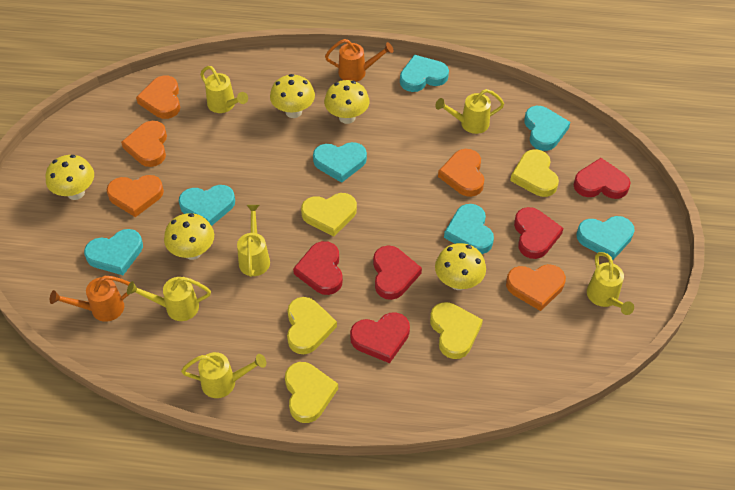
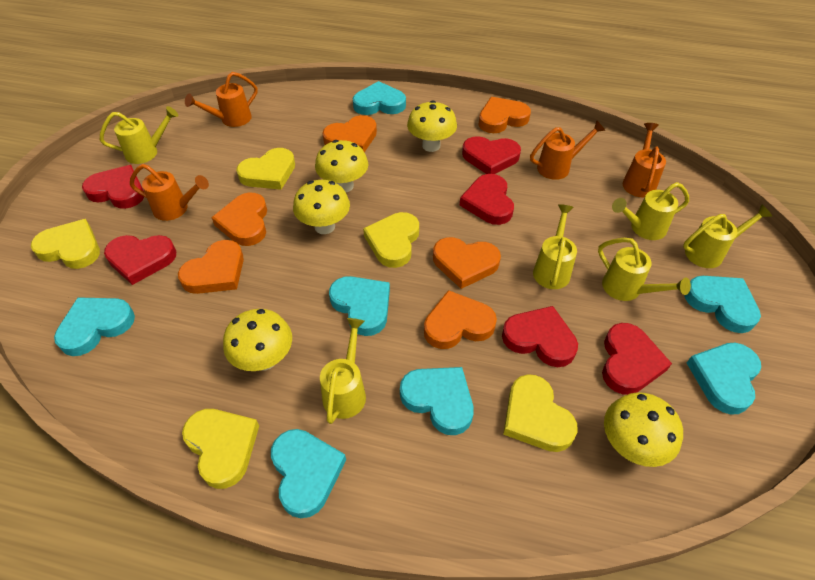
orange heart: [106,175,164,217] [121,121,167,167] [136,76,180,119] [438,149,484,197] [506,264,566,311] = 5 -> [178,240,244,294] [211,193,267,246] [322,115,377,152] [424,290,497,349] [433,237,501,289] [478,97,531,133] = 6
orange watering can: [50,276,130,322] [325,39,394,82] = 2 -> [130,164,209,221] [185,72,258,127] [530,120,606,180] [623,123,666,197] = 4
red heart: [293,241,343,295] [350,312,410,363] [373,246,422,300] [514,207,564,259] [574,158,630,199] = 5 -> [82,165,144,209] [104,235,176,285] [460,174,514,225] [462,136,521,174] [502,306,578,367] [602,323,672,395] = 6

